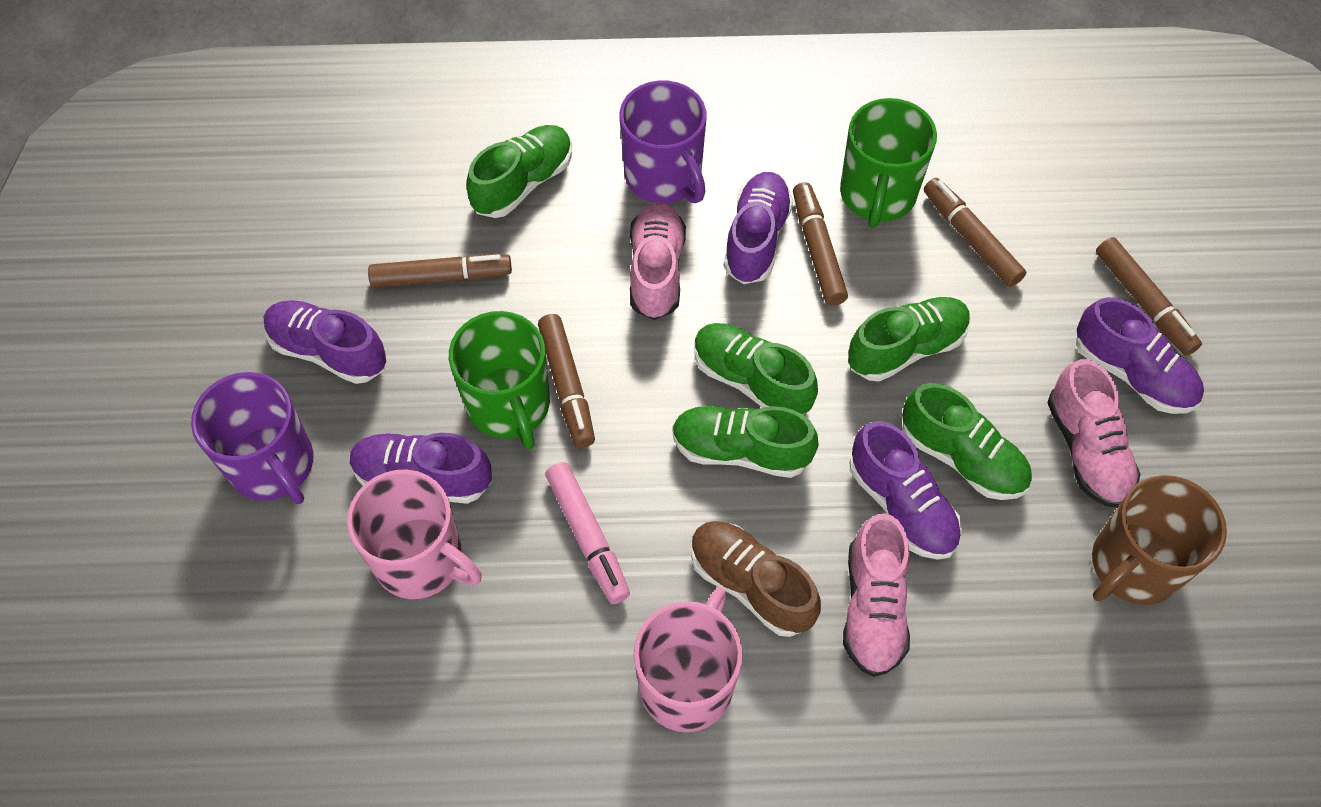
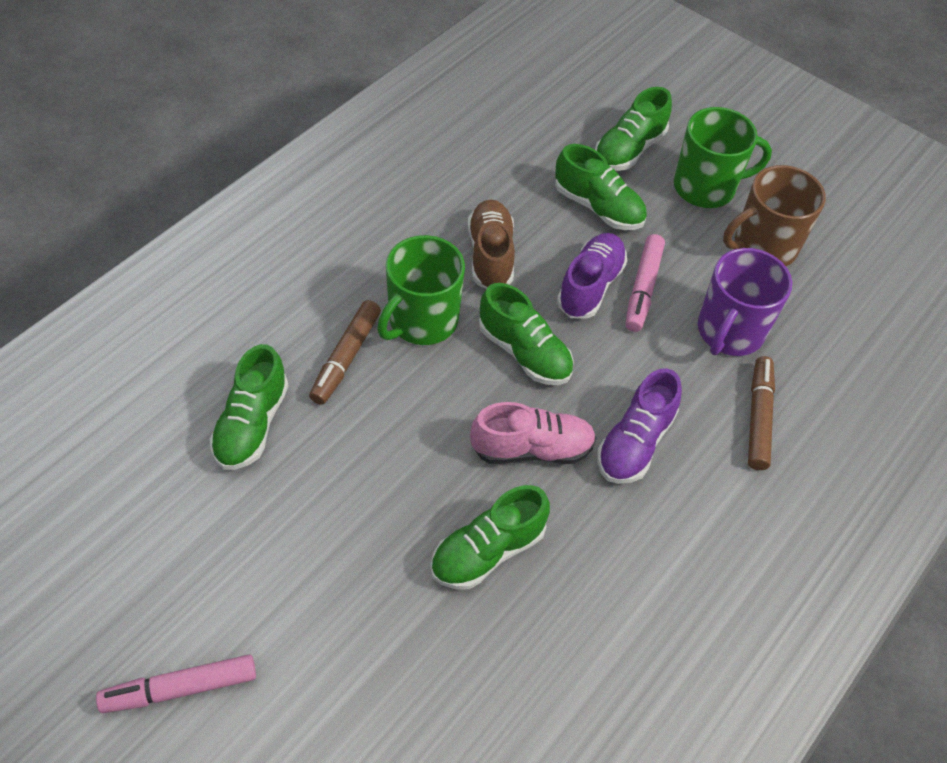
brown marker: [368,254,512,288] [538,314,595,448] [793,182,848,306] [924,178,1026,287] [1096,237,1202,356] = 5 -> [309,300,381,405] [748,356,775,470] = 2
pink marker: [545,462,630,604] = 1 -> [96,654,256,713] [625,234,665,332] = 2
pink mug: [347,470,482,599] [634,588,743,732] = 2 -> none = 0
pink shoe: [630,202,686,320] [843,513,910,677] [1047,359,1140,508] = 3 -> [470,402,596,464] = 1
purple mug: [191,372,313,504] [620,81,707,204] = 2 -> [698,248,792,356] = 1
purple shoe: [264,300,386,384] [350,433,492,504] [724,172,793,284] [850,421,962,560] [1076,297,1204,414] = 5 -> [557,233,627,319] [597,368,682,484] = 2

